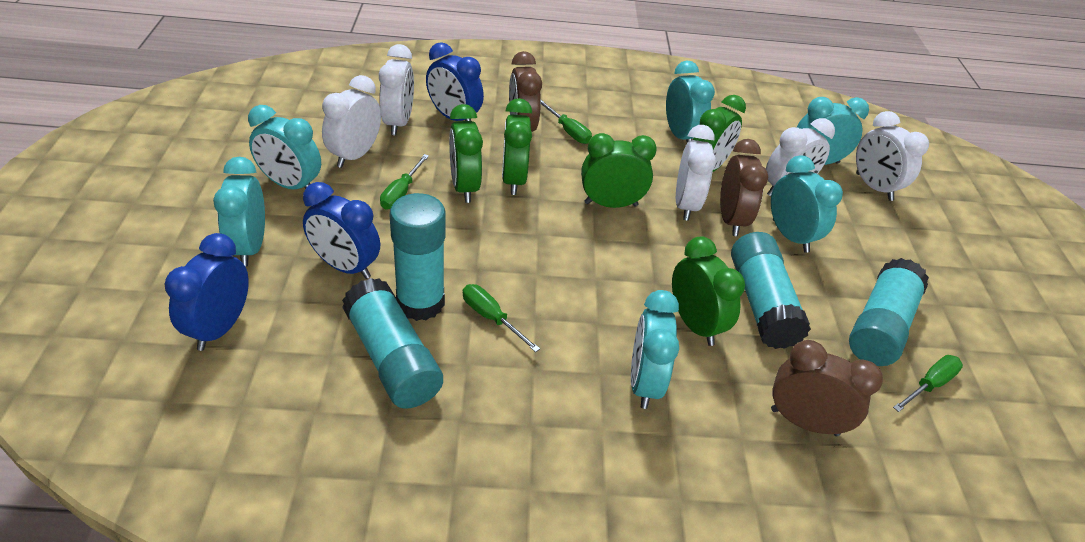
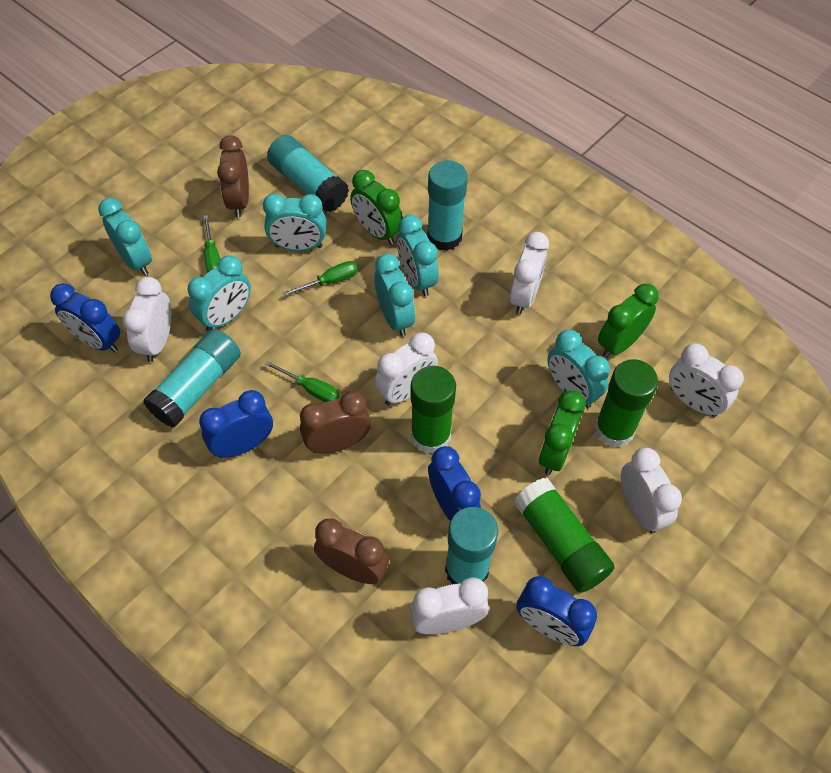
blue clock: [165,233,249,351] [303,182,380,279] [426,42,484,121] = 3 -> [50,283,120,352] [199,390,273,458] [428,446,481,521] [517,576,597,646] = 4
green clock: [449,104,483,203] [502,98,532,195] [581,133,657,208] [672,237,745,346] [693,95,746,172] = 5 -> [350,170,403,245] [539,390,586,475] [598,284,659,358] = 3
green glue stick: none = 0 -> [411,366,456,454] [513,477,615,593] [594,359,658,448] = 3
green screwdriver: [380,154,429,209] [463,284,540,352] [541,100,592,144] [893,355,963,412] = 4 -> [203,215,220,272] [264,361,339,402] [283,261,358,297] = 3
white clock: [322,75,381,168] [379,44,414,135] [676,125,716,221] [766,118,835,196] [856,111,929,201] = 5 -> [122,277,171,362] [374,332,438,405] [410,577,489,634] [510,232,549,314] [621,448,682,533] [669,343,744,417] = 6

